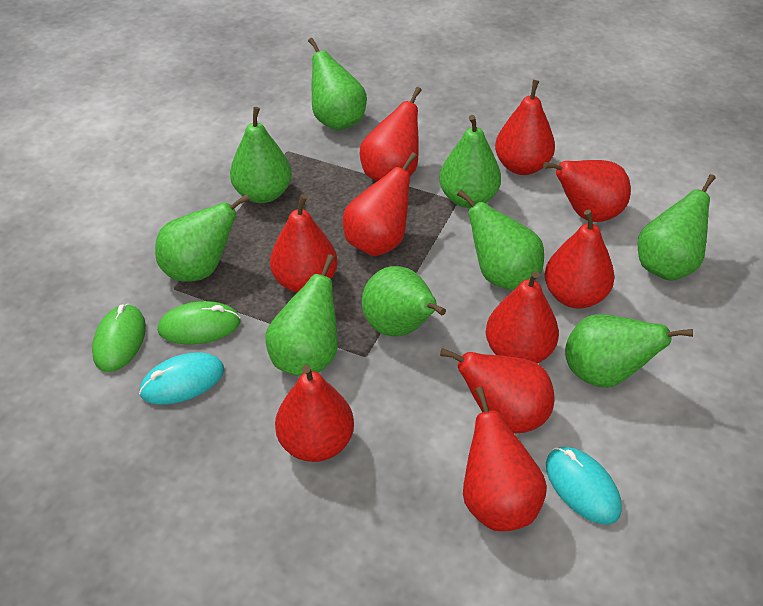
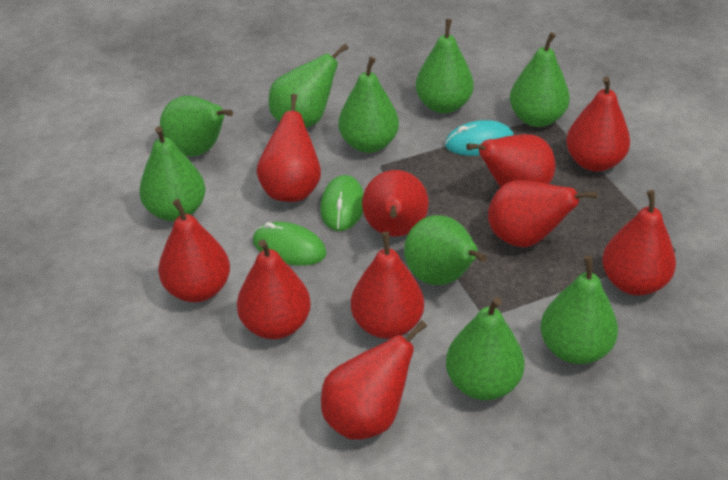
turquoise mouse: [139,352,224,405] [546,447,622,525] = 2 -> [445,120,513,156] = 1

